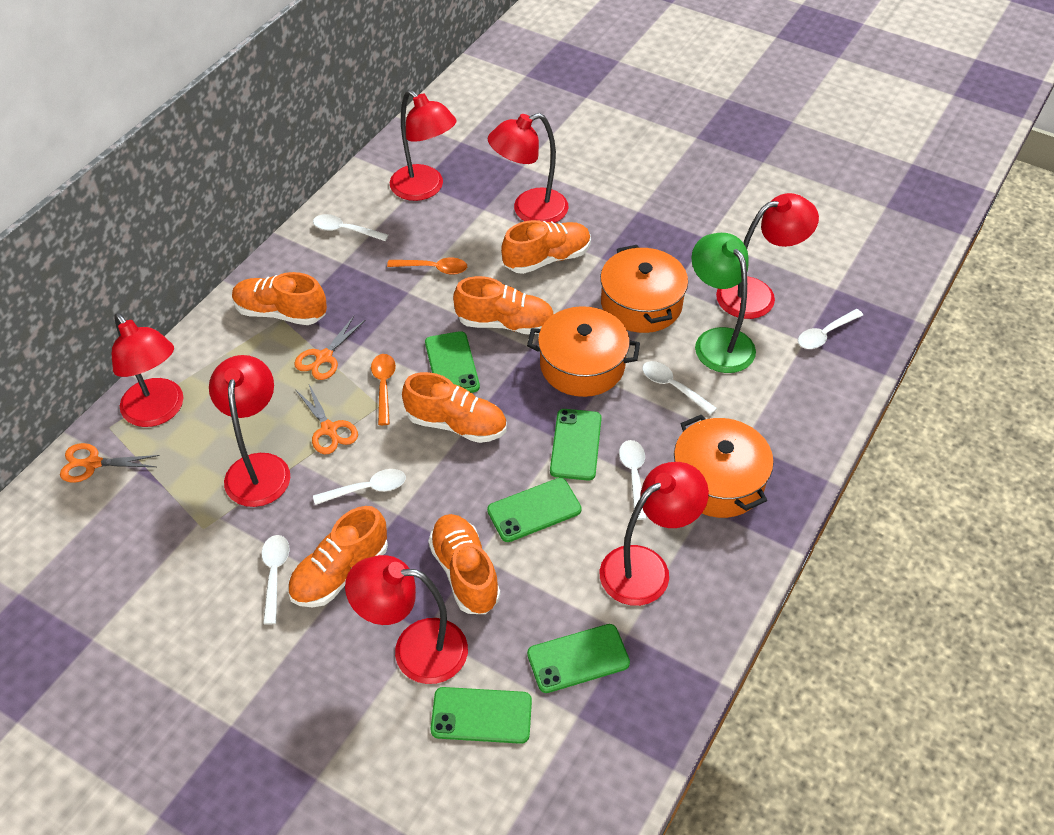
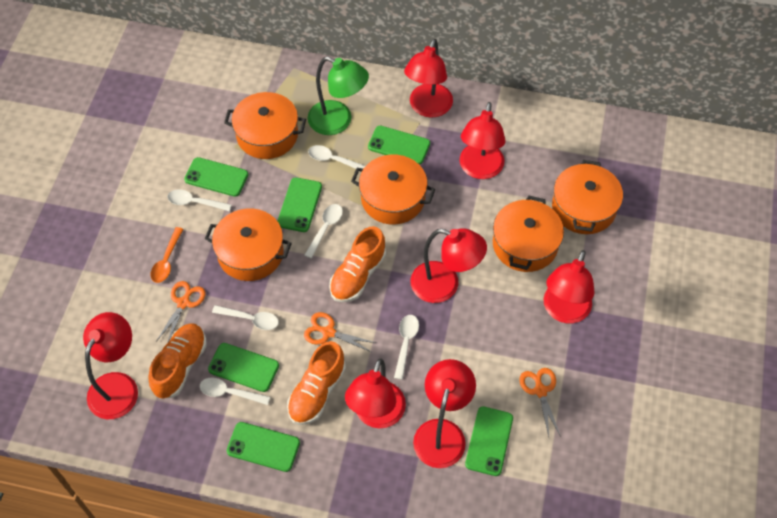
green phone: [425,331,480,393] [431,687,532,744] [487,478,582,542] [527,624,630,693] [550,409,602,480] = 5 -> [184,157,248,197] [208,343,279,392] [227,422,300,472] [278,177,322,232] [368,126,430,164] [465,406,513,476] = 6
orange pot: [527,306,640,397] [600,245,688,333] [674,415,774,518] = 3 -> [205,208,292,281] [224,92,306,159] [351,155,435,225] [493,196,564,272] [552,160,623,234] = 5
orange shoe: [232,272,327,325] [288,506,388,607] [402,372,507,443] [428,514,500,614] [453,276,554,335] [501,220,591,274] = 6 -> [148,323,207,399] [287,341,346,425] [329,226,386,302] = 3
orange spoon: [371,354,396,425] [387,258,467,275] = 2 -> [151,227,183,283] = 1

